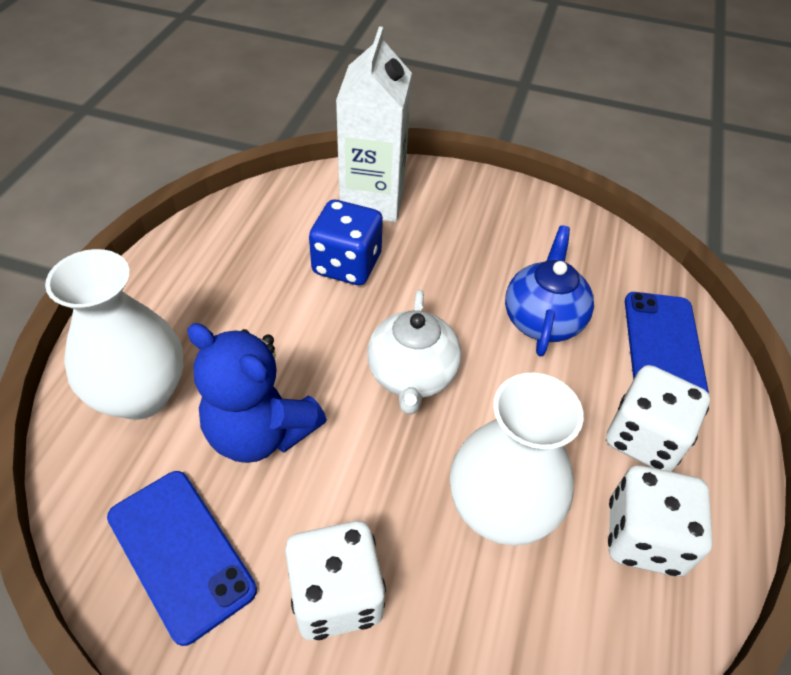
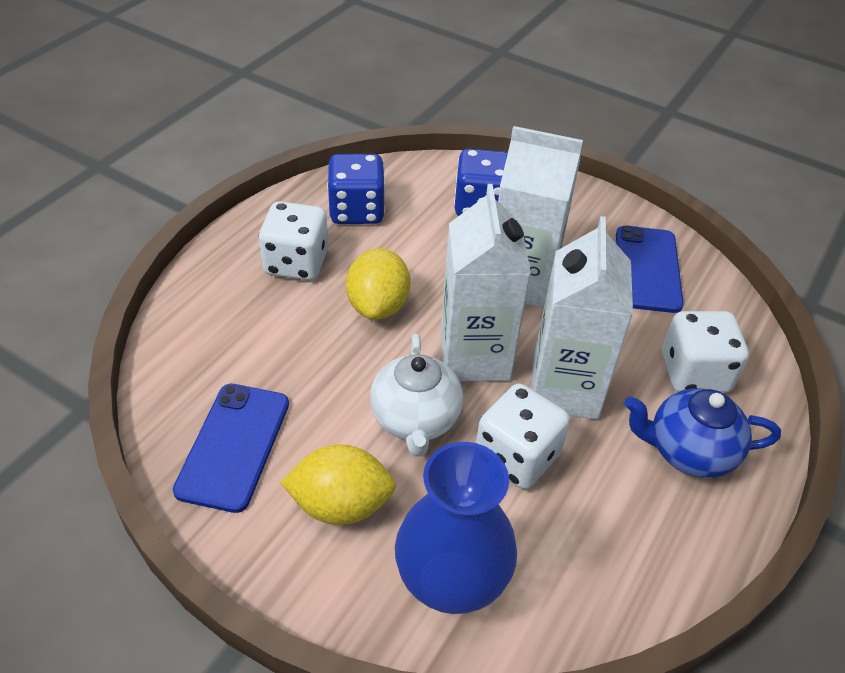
blue dice: [309,200,383,285] = 1 -> [327,154,385,224] [454,149,508,216] = 2
blue teddy bear: [187,323,327,463] = 1 -> none = 0
blue vase: none = 0 -> [395,442,517,614] = 1
white carton: [336,26,412,222] = 1 -> [440,184,531,382] [498,126,583,308] [531,216,633,420] = 3
white vase: [45,249,184,420] [450,373,584,546] = 2 -> none = 0
yellow lemon: none = 0 -> [280,444,396,525] [346,249,411,320] = 2

